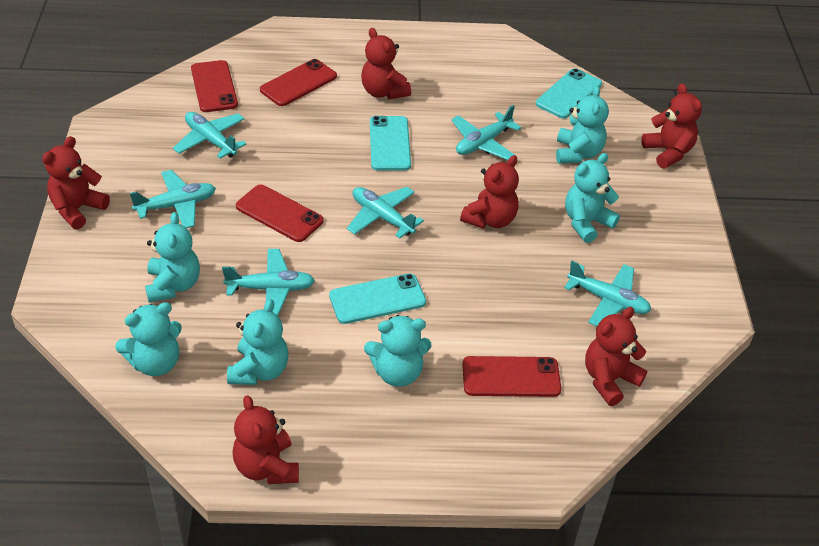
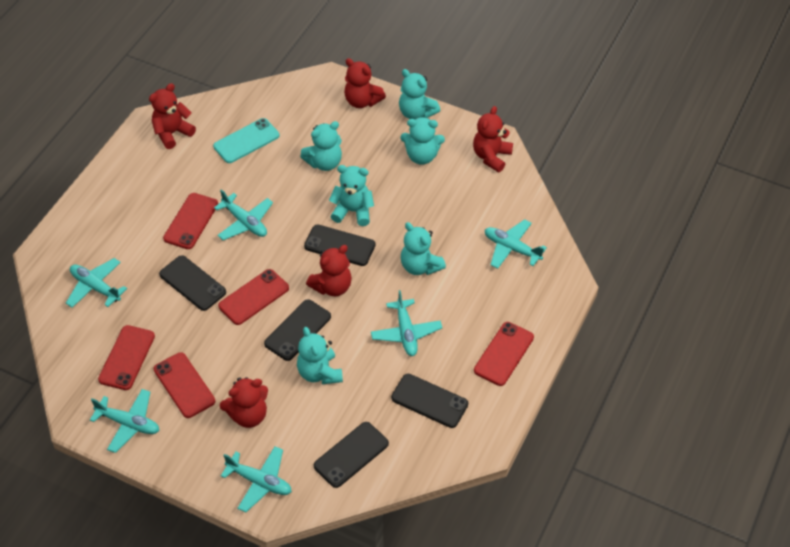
black phone: none = 0 -> [159,255,226,311] [264,299,331,361] [304,224,376,266] [314,422,389,488] [391,374,468,428] = 5
red phone: [191,60,238,112] [236,185,324,242] [260,59,337,106] [462,356,561,397] = 4 -> [98,325,155,390] [154,352,215,418] [163,193,218,249] [218,269,289,325] [474,322,534,386] = 5
red teddy bear: [42,136,110,229] [233,395,299,484] [361,28,411,99] [460,155,519,229] [585,307,647,406] [641,83,702,168] = 6 -> [149,83,196,149] [220,377,268,428] [306,245,352,296] [344,58,386,108] [473,106,513,172] = 5
turquoise phone: [329,273,426,324] [370,116,411,171] [536,68,602,119] = 3 -> [213,118,279,163] = 1

